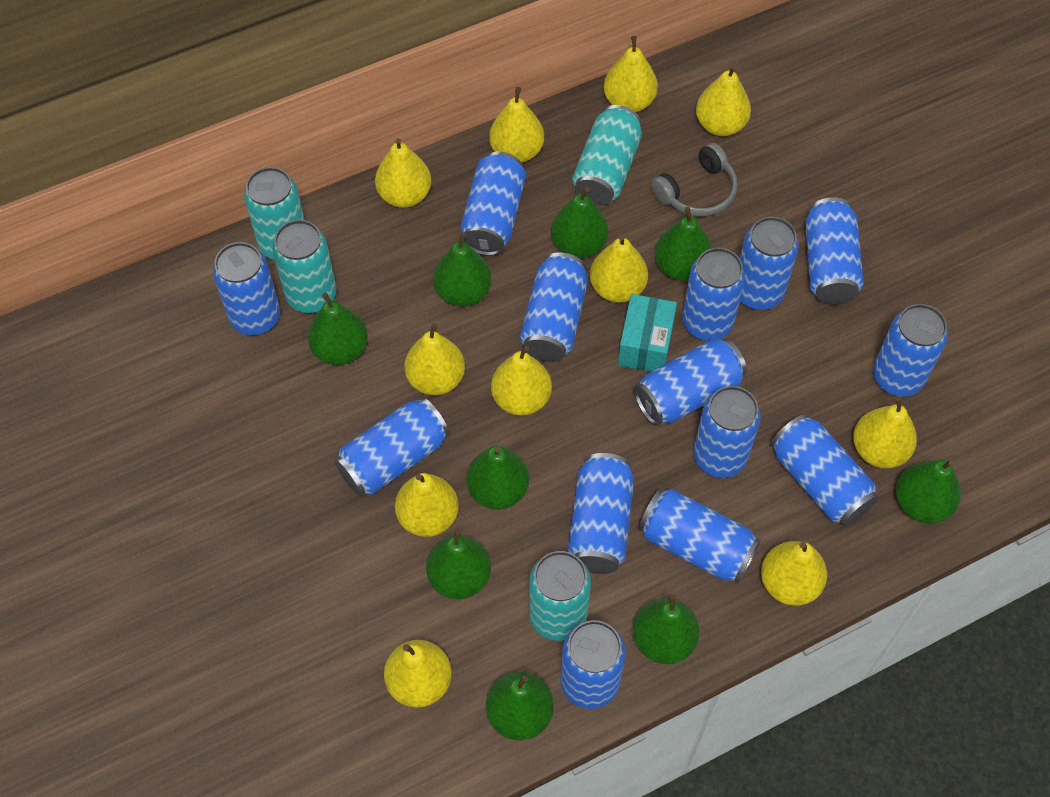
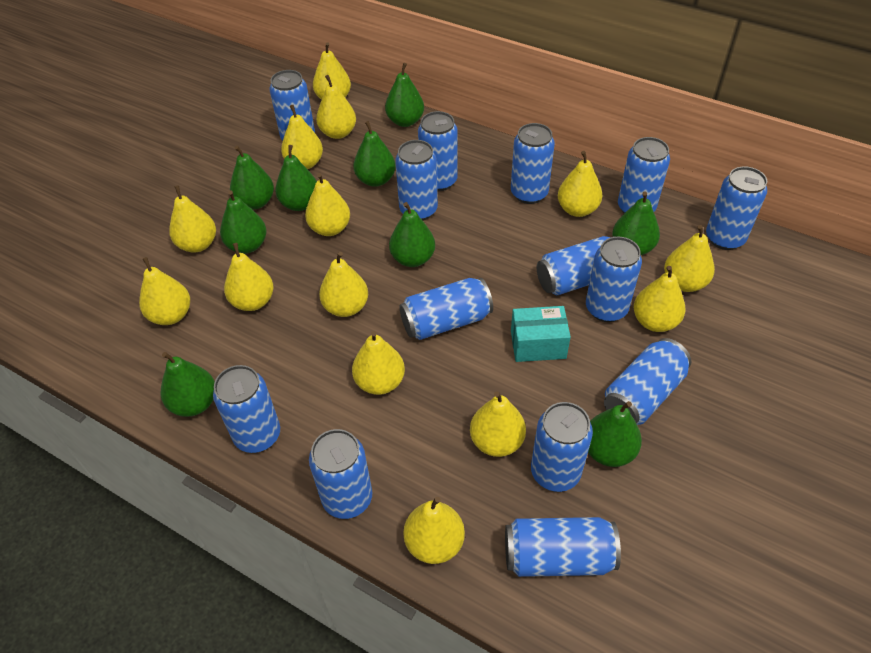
grey headphones: [651,143,738,216] = 1 -> none = 0
turquoise can: [244,167,305,260] [272,220,336,313] [529,551,591,641] [572,105,642,206] = 4 -> none = 0
yellow pear: [375,138,431,208] [384,640,452,707] [395,473,459,537] [404,323,465,395] [489,87,544,163] [491,346,552,416] [590,235,648,303] [603,36,658,112] [696,65,751,136] [761,541,827,606] [853,397,917,468] = 11 -> [139,257,190,325] [169,185,216,253] [224,243,274,311] [281,105,323,169] [305,173,350,236] [313,42,351,100] [316,75,356,139] [319,252,368,317] [352,331,405,395] [404,497,465,564] [470,391,526,457] [558,151,602,217] [634,266,685,332] [664,225,715,292] = 14

